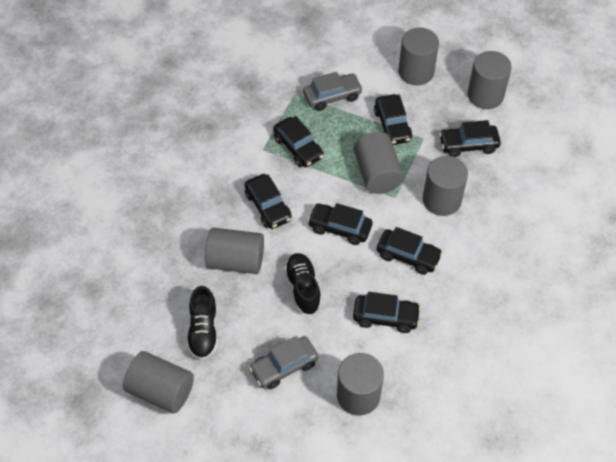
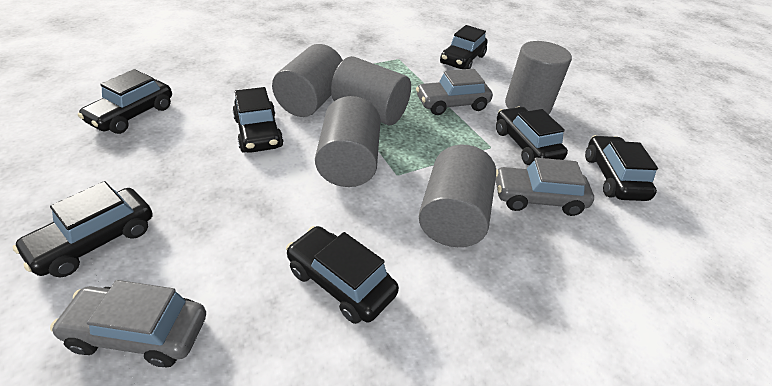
black shoe: [187,286,218,360] [284,253,322,314] = 2 -> none = 0
grey car: [249,336,318,389] [303,72,363,111] = 2 -> [50,280,206,367] [416,69,493,115] [496,158,594,216] = 3
grey cylinder: [123,351,194,413] [205,228,264,274] [337,353,384,416] [354,132,404,194] [398,27,439,85] [423,156,468,216] [467,51,512,109] = 7 -> [272,44,343,117] [315,96,381,187] [331,56,411,125] [419,145,496,247] [505,41,572,115] = 5

